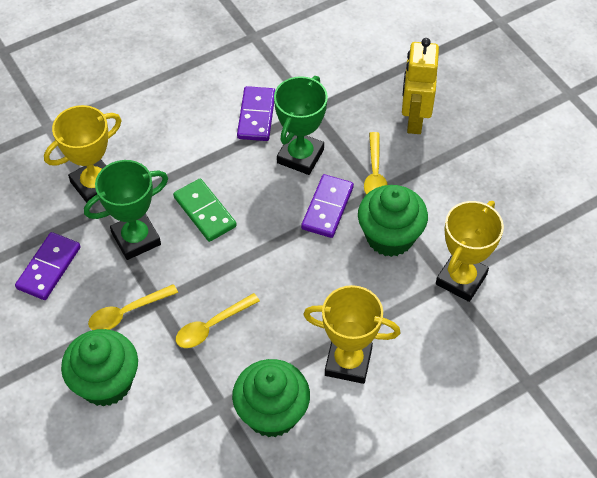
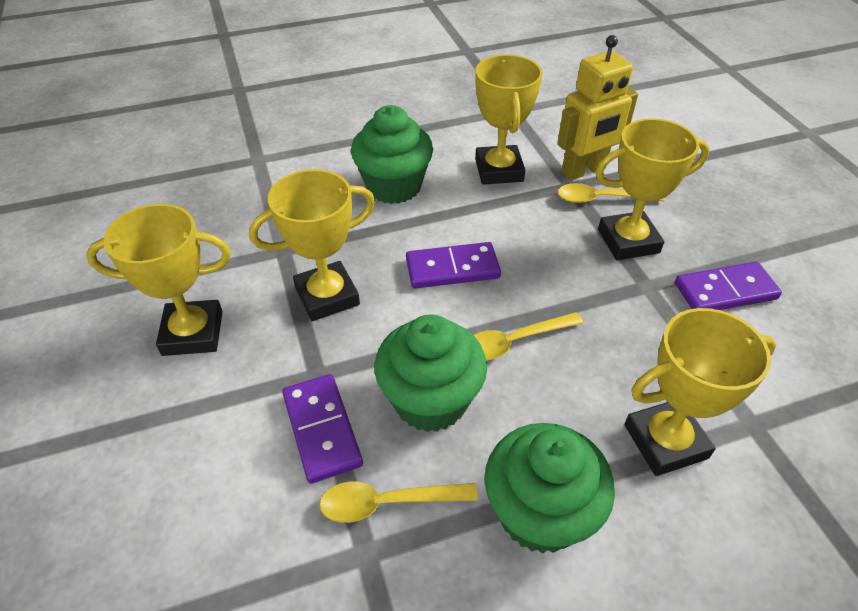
green domino: [173,179,237,242] = 1 -> none = 0
green trophy: [84,160,168,260] [274,76,328,175] = 2 -> none = 0
yellow trophy: [44,105,121,203] [303,285,401,384] [436,201,504,302] = 3 -> [86,204,231,356] [249,169,375,321] [475,55,543,185] [595,118,710,260] [624,308,776,476] = 5

